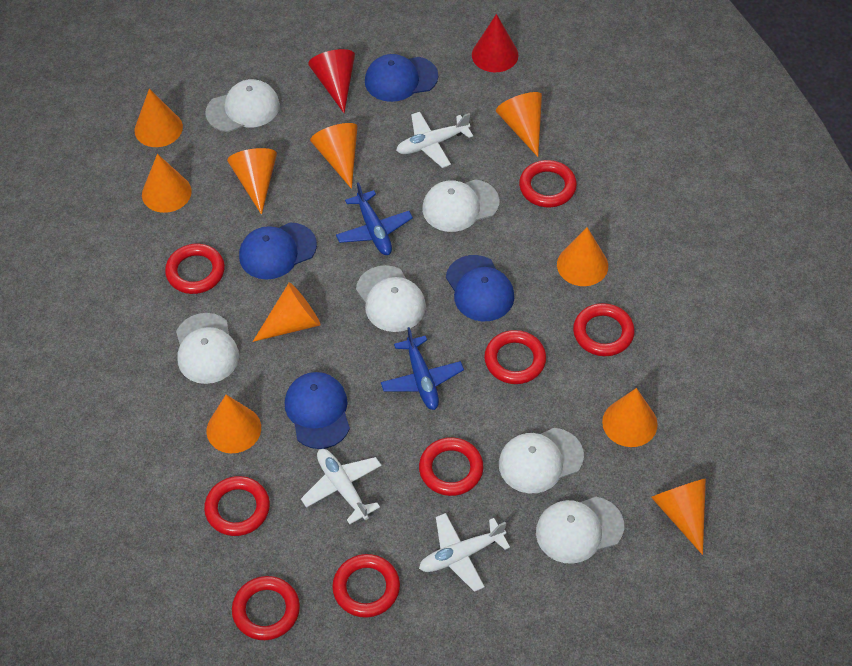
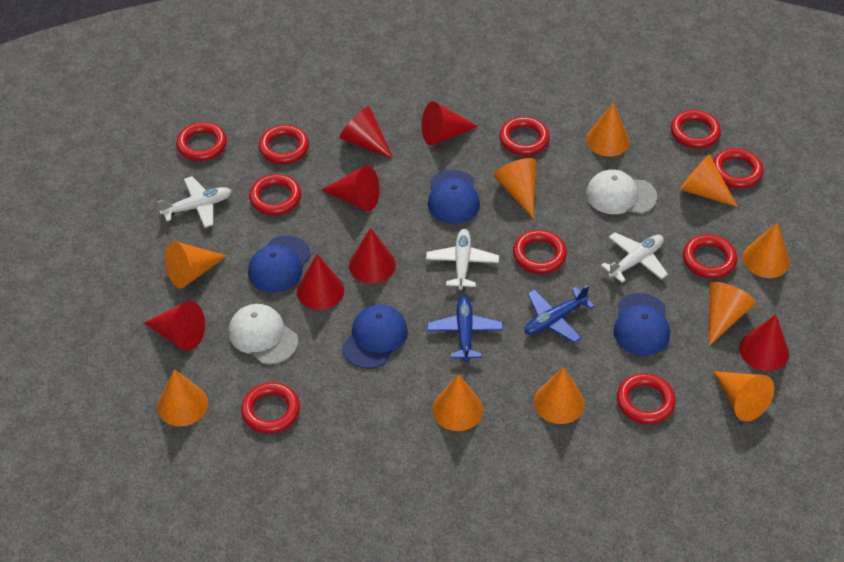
red cone: [308,49,355,113] [472,14,519,72] = 2 -> [144,301,205,351] [297,254,344,310] [321,165,379,211] [339,106,393,159] [349,228,396,283] [422,101,478,146] [739,314,789,371] = 7
red ring: [165,244,225,294] [204,476,270,536] [232,576,300,640] [332,554,400,618] [419,437,483,496] [484,330,546,384] [519,160,577,207] [573,303,635,356] = 8 -> [176,122,227,161] [241,382,300,433] [249,174,301,215] [259,125,309,164] [499,117,550,155] [513,230,567,274] [617,373,676,424] [671,110,721,148] [683,235,737,279] [713,148,764,188] = 10
white cap: [176,313,239,384] [205,79,280,132] [356,265,426,332] [422,179,499,232] [499,428,584,493] [536,497,624,564] = 6 -> [229,304,298,365] [586,169,657,214] = 2

